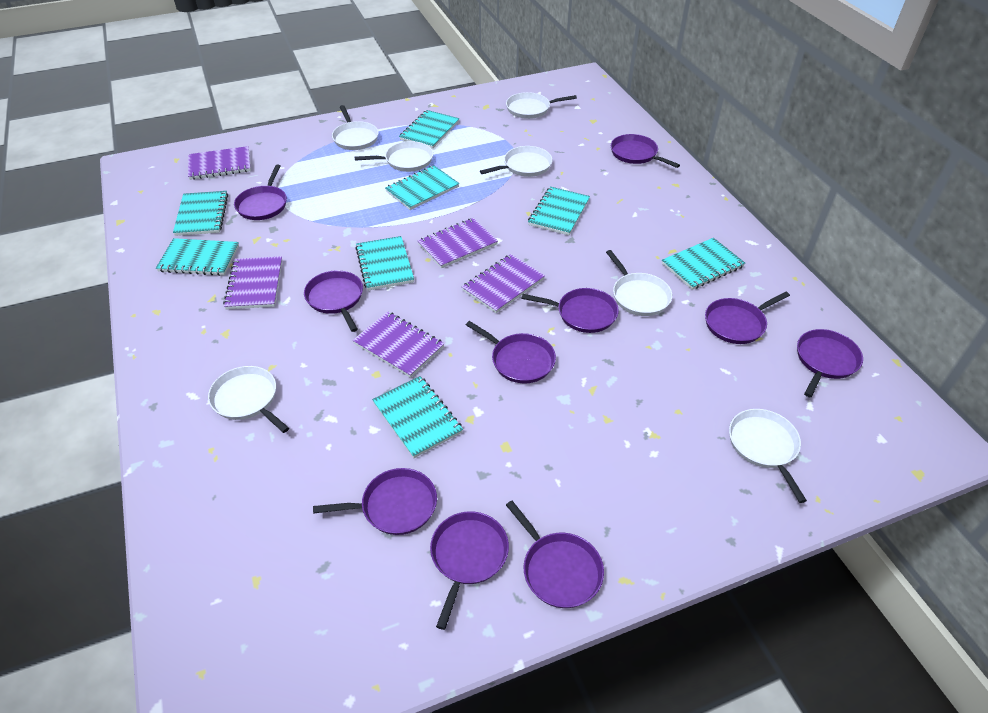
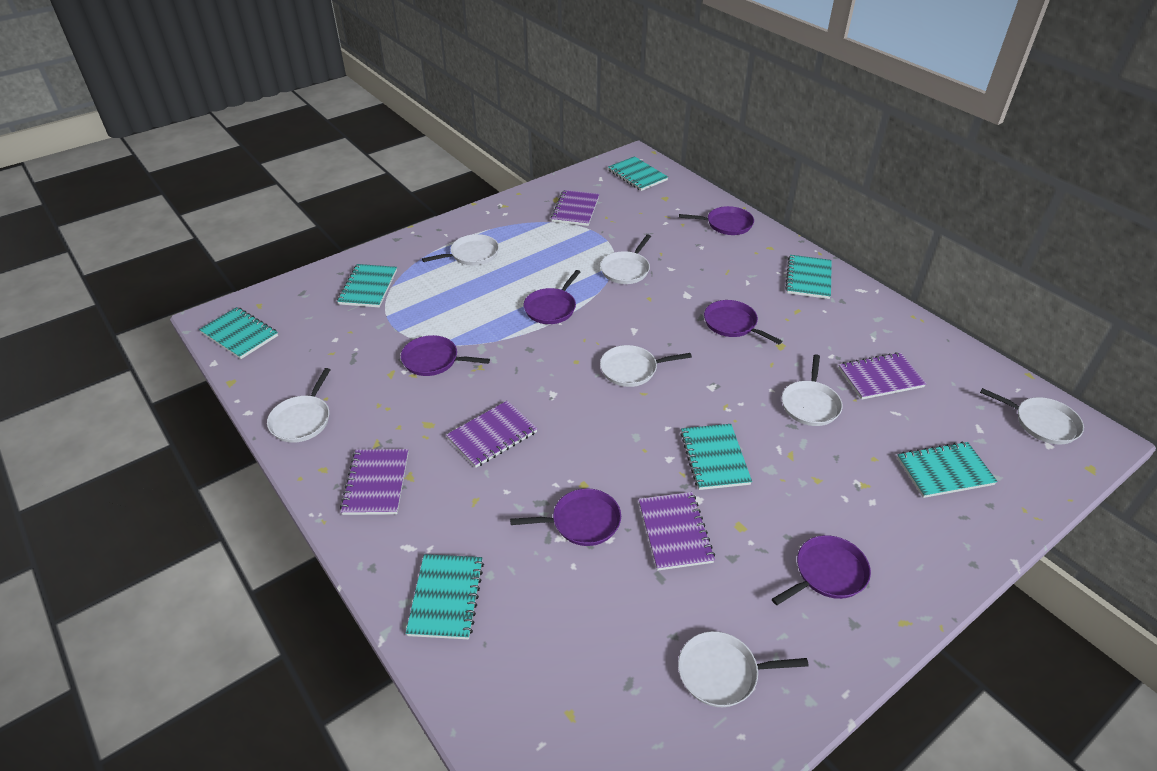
purple pan: [234,165,287,220] [304,270,363,332] [313,468,437,535] [430,511,509,630] [466,321,556,383] [506,501,604,608] [522,288,619,333] [611,134,680,168] [705,292,790,344] [797,329,863,397] = 10 -> [401,335,490,376] [510,488,621,546] [523,270,580,324] [679,206,754,235] [704,300,782,344] [772,535,871,605] = 6
turquoise notebook: [156,238,239,276] [173,191,228,236] [355,236,414,290] [372,376,463,458] [385,165,459,210] [399,110,459,149] [528,187,590,235] [662,238,745,290] = 8 -> [199,307,278,359] [337,264,397,307] [406,554,484,639] [608,156,668,191] [680,424,752,490] [786,255,832,299] [897,442,998,498] = 7

